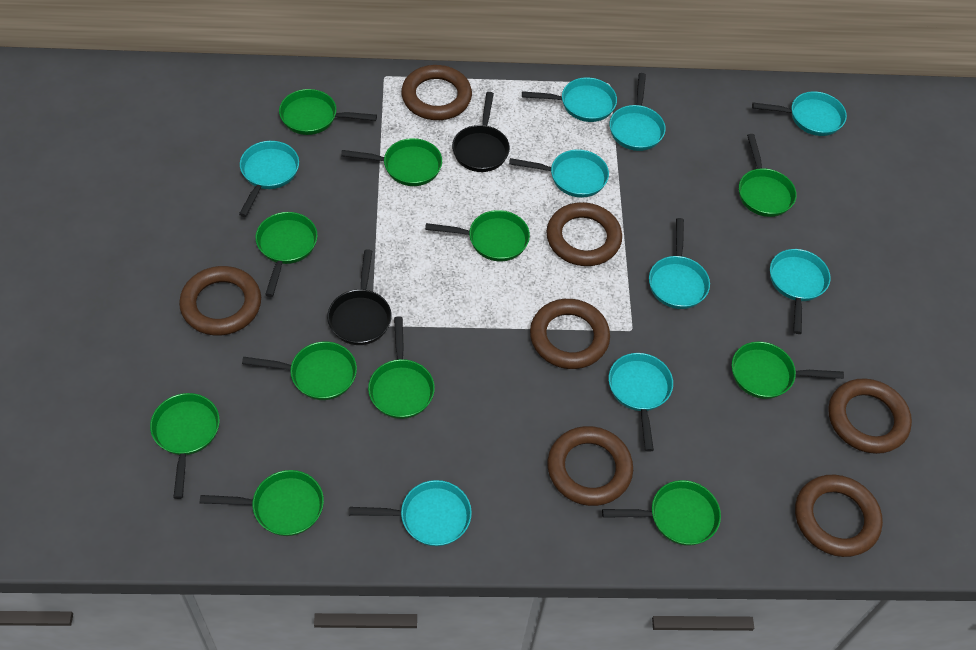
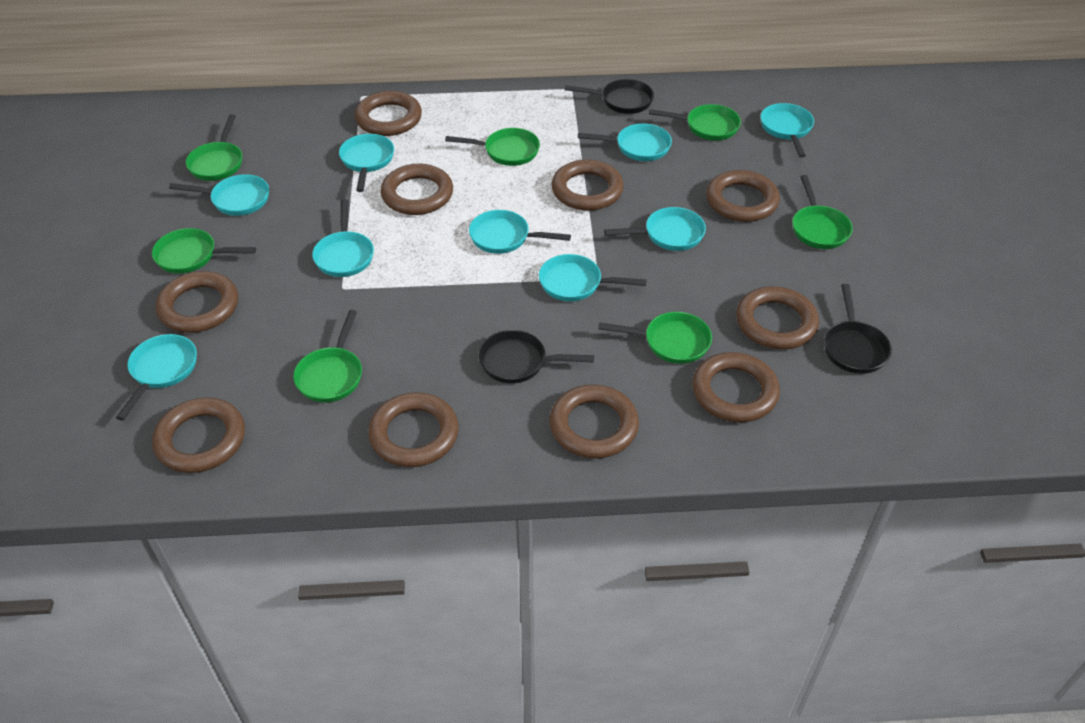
black pan: [327,249,392,345] [452,92,510,172] = 2 -> [478,330,594,384] [565,79,654,114] [824,284,892,374] = 3
brown ring: [179,266,261,335] [401,65,472,120] [530,299,610,369] [546,202,622,266] [547,426,633,506] [795,475,883,557] [828,378,912,454] = 7 -> [152,398,245,473] [156,271,238,333] [355,91,422,136] [368,392,459,467] [381,164,453,215] [549,385,639,458] [551,159,624,211] [692,352,780,422] [706,170,780,222] [736,286,819,349] = 10
green pan: [150,393,220,499] [200,470,324,536] [242,342,357,400] [255,212,318,297] [279,89,377,135] [341,138,442,186] [368,317,435,419] [425,210,530,261] [602,480,721,546] [732,342,844,399] [739,134,797,217] = 11 -> [152,228,256,274] [186,114,242,181] [293,310,362,403] [445,128,540,166] [598,312,712,364] [649,104,741,141] [792,175,853,249] = 7

